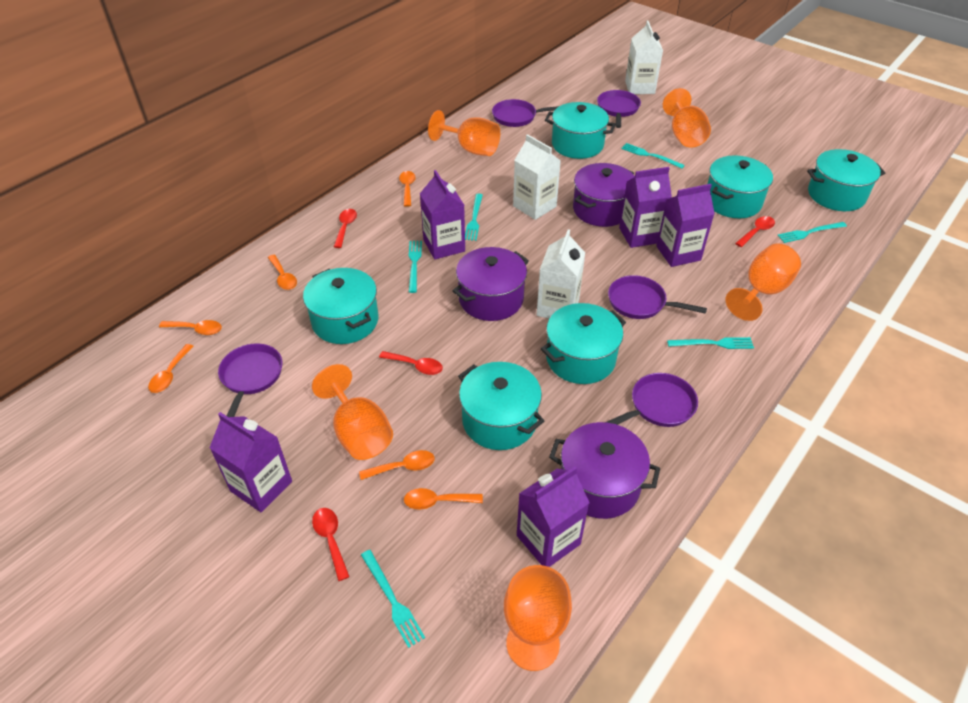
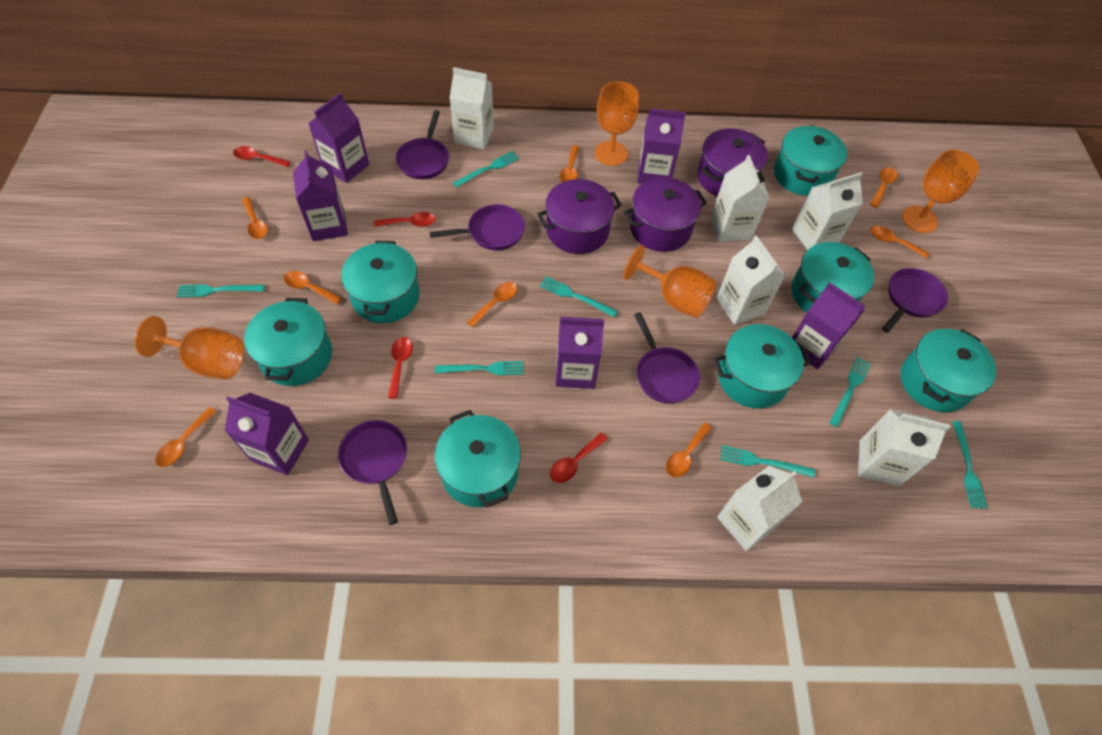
orange goblet: [312,364,393,460] [428,110,500,156] [504,565,572,671] [663,88,711,148] [726,243,801,321] = 5 -> [134,316,244,379] [595,81,639,166] [623,245,717,318] [902,150,980,233] = 4
orange spoon: [148,344,194,393] [159,320,222,335] [268,255,297,290] [359,450,435,480] [399,171,416,207] [404,488,483,510] = 6 -> [155,407,216,467] [242,197,268,239] [284,271,342,305] [467,282,517,327] [560,145,579,182] [666,423,712,477] [870,167,898,208] [870,226,929,258] = 8
purple carton: [209,412,292,512] [420,170,465,259] [517,466,589,567] [619,167,672,248] [656,184,715,267] = 5 -> [225,393,309,475] [293,150,348,241] [308,93,369,183] [556,317,604,389] [637,108,686,184] [792,282,865,369] = 6
turquoise fork: [361,550,425,648] [409,241,422,293] [465,194,483,241] [621,143,685,169] [667,337,754,349] [777,222,847,243] = 6 -> [176,284,265,297] [435,361,524,375] [453,151,519,188] [540,276,618,317] [720,445,815,478] [829,357,871,427] [952,421,987,509] = 7
turquoise pot: [303,268,378,344] [458,362,544,450] [541,303,626,384] [545,102,616,159] [708,155,773,218] [807,149,885,211] = 6 -> [244,298,332,386] [341,241,419,323] [435,410,521,508] [714,324,811,409] [774,125,847,196] [791,242,874,313] [901,329,996,412] = 7
white carton: [513,134,561,220] [537,229,585,319] [625,21,663,94] = 3 -> [450,67,494,149] [711,155,769,242] [717,235,785,325] [717,466,802,551] [792,172,863,250] [858,409,950,486] = 6

